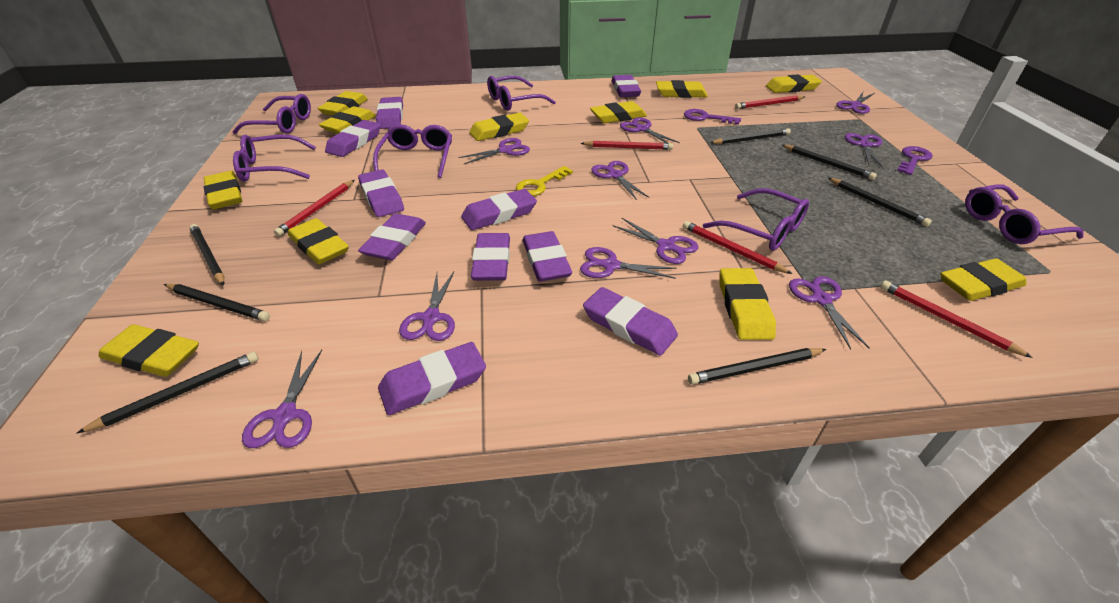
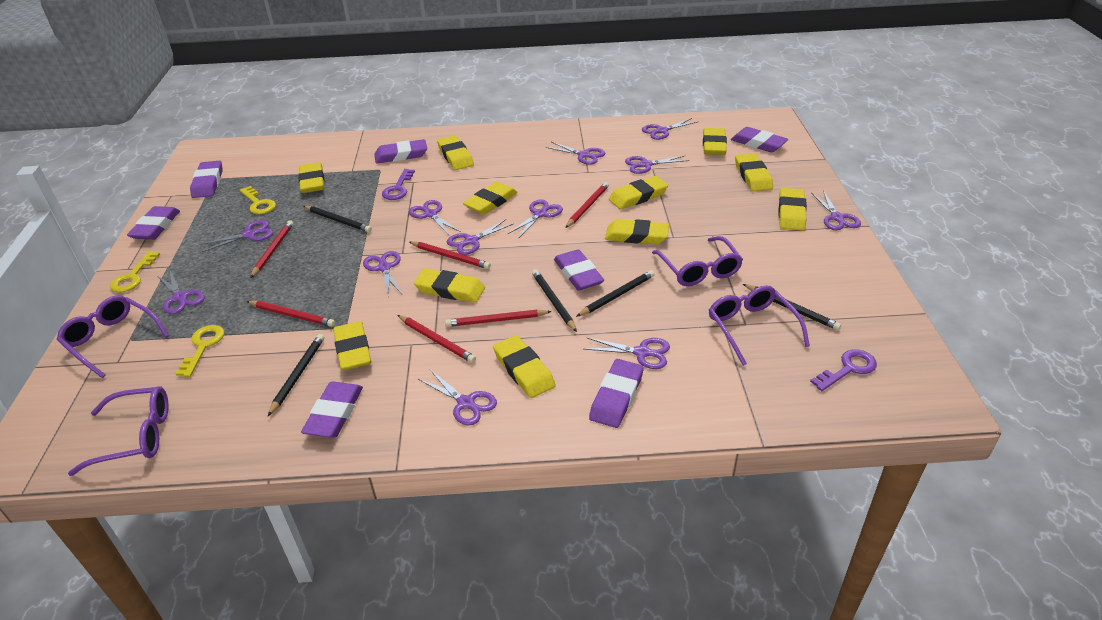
black pencil: [76,352,259,434] [164,284,270,321] [189,224,224,286] [688,348,826,384] [710,128,791,144] [782,145,877,180] [828,178,932,227] = 7 -> [268,334,324,416] [303,206,372,232] [532,269,577,332] [576,270,655,317] [743,284,841,330] = 5
purple eraser: [325,120,381,157] [358,169,404,217] [358,213,426,260] [376,97,403,129] [378,342,486,415] [461,189,537,230] [471,233,510,281] [522,231,572,282] [583,287,678,356] [611,75,641,97] = 10 -> [127,206,180,240] [190,161,223,198] [301,382,363,438] [374,139,427,163] [554,249,604,291] [589,359,644,428] [731,127,788,153] = 7
purple glasses: [232,94,311,134] [233,135,316,182] [373,124,452,178] [487,76,556,111] [703,188,809,251] [965,184,1084,244] = 6 -> [56,296,169,378] [68,386,169,476] [652,236,743,286] [709,285,810,366] = 4
purple scissors: [242,350,322,448] [399,272,455,341] [458,138,530,164] [580,247,677,279] [591,161,649,200] [612,218,698,264] [620,117,680,143] [789,276,870,350] [836,92,875,114] [845,133,883,168] = 10 -> [157,271,204,314] [199,220,273,252] [363,251,402,297] [409,200,461,235] [418,370,497,425] [447,219,513,255] [508,199,563,239] [545,142,605,165] [585,338,670,369] [625,156,689,174] [642,118,697,140] [811,191,861,230] = 12
red pencil: [274,180,355,236] [580,141,673,150] [683,221,792,274] [735,95,805,109] [880,280,1033,358] = 5 -> [246,301,335,327] [250,220,293,278] [398,315,476,363] [409,241,491,269] [445,310,552,327] [565,182,609,228] = 6
yellow key: [516,166,573,196] = 1 -> [110,251,160,293] [176,325,224,377] [240,186,276,214] = 3

